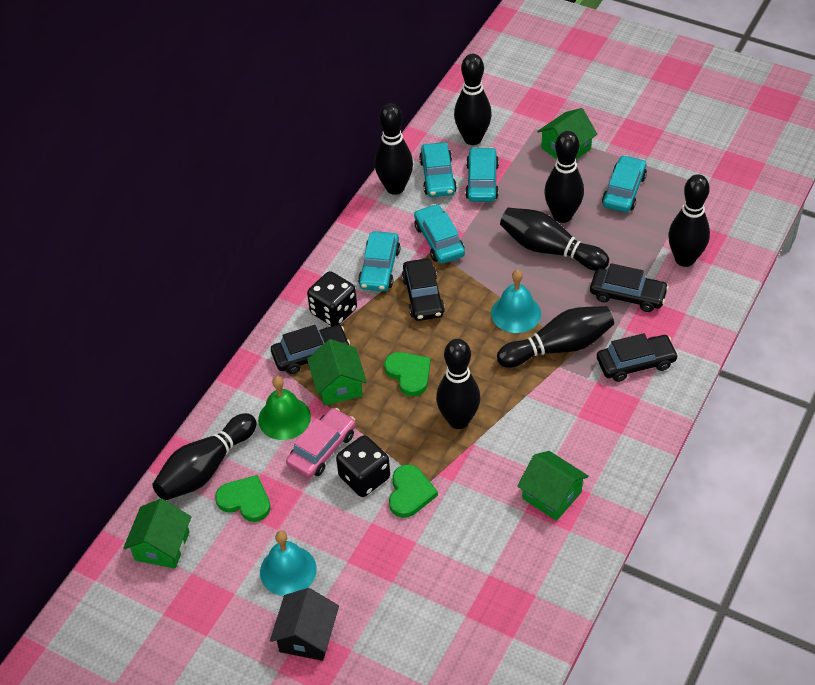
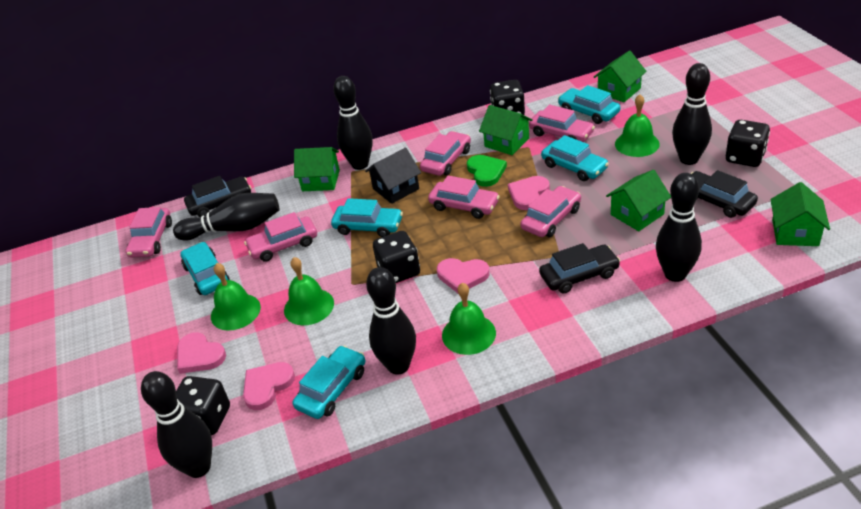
black bowling pin: [152,413,257,500] [375,103,413,195] [436,339,480,429] [454,54,492,145] [497,306,614,368] [500,208,609,271] [544,131,584,223] [668,174,710,267] = 8 -> [141,371,212,478] [173,193,280,241] [333,76,373,170] [366,267,416,375] [656,173,702,282] [672,63,712,165] = 6
black car: [271,325,350,374] [402,258,445,321] [590,263,669,312] [597,333,678,382] = 4 -> [184,176,251,217] [539,243,620,293] [691,170,758,218] = 3
black dice: [307,271,357,326] [336,435,390,497] = 2 -> [176,376,230,435] [373,231,420,283] [490,80,525,115] [726,120,770,167] = 4
green bell: [258,376,311,440] = 1 -> [211,263,261,331] [284,257,334,325] [442,283,496,355] [615,94,660,157] = 4
green heart: [215,475,271,522] [384,352,431,396] [389,464,438,518] = 3 -> [467,155,507,187] = 1
green house: [123,499,191,569] [307,339,367,405] [517,451,589,521] [537,108,597,159] = 4 -> [294,147,340,191] [479,105,533,155] [594,51,647,102] [606,170,671,231] [770,182,830,246] = 5
pink car: [286,408,356,478] = 1 -> [126,207,172,258] [244,212,317,262] [420,131,471,176] [428,176,500,219] [521,186,581,237] [529,104,595,142] = 6
pink heart: none = 0 -> [177,332,226,374] [243,362,295,410] [437,258,490,294] [508,176,550,210] = 4
turquoise bell: [260,531,317,596] [491,270,541,333] = 2 -> none = 0

